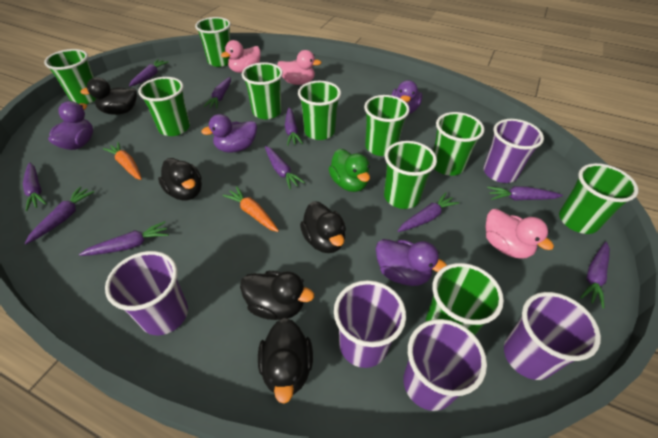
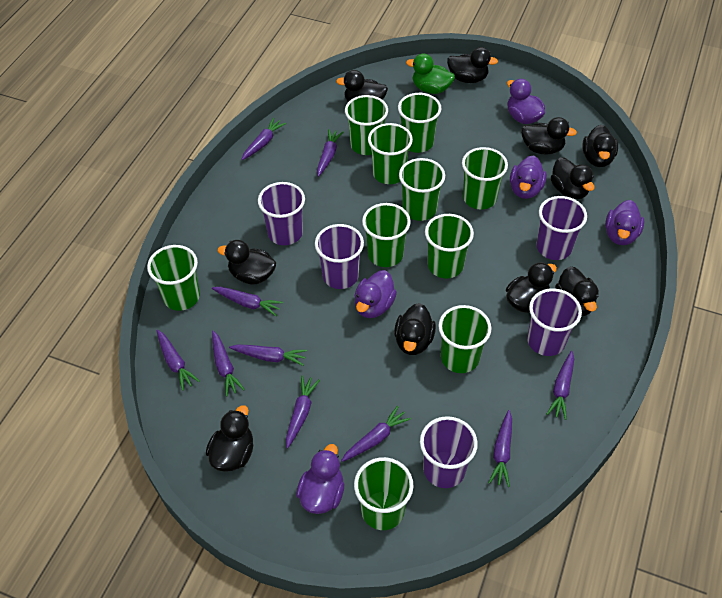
black duck: [80,77,137,115] [158,158,202,200] [240,271,314,320] [258,318,313,404] [300,201,346,253] = 5 -> [206,405,253,472] [217,240,276,285] [336,70,388,102] [394,303,436,355] [447,47,498,83] [506,262,557,313] [521,117,577,155] [551,157,595,199] [555,266,599,316] [582,125,618,167] = 10
orange carrot: [103,142,142,180] [223,186,279,232] = 2 -> none = 0
pink duck: [221,40,261,73] [277,50,322,85] [485,209,554,258] = 3 -> none = 0
purple duck: [48,101,93,150] [201,114,257,153] [376,239,447,286] [392,80,422,114] = 4 -> [296,444,344,514] [355,270,397,318] [507,79,545,124] [510,155,547,199] [605,200,644,245] = 5

